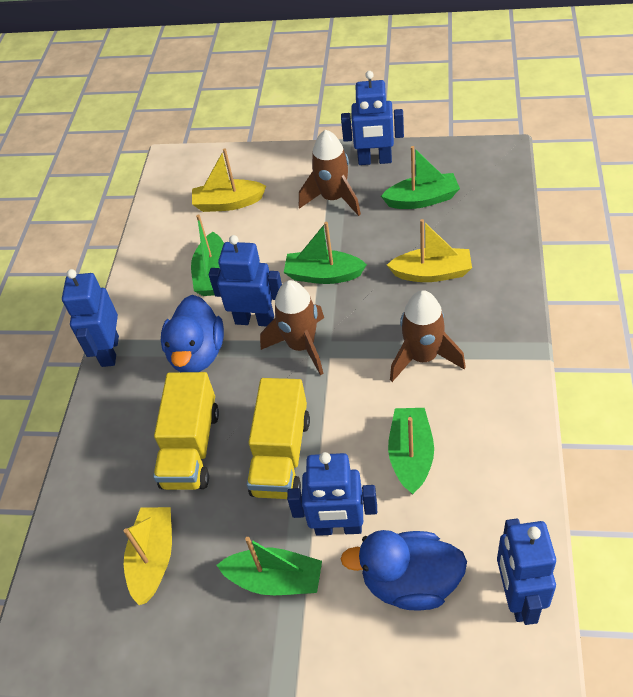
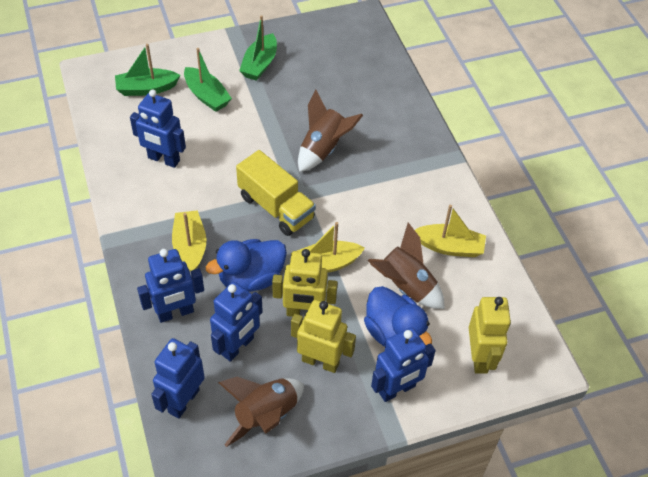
green boat: [191,214,224,296] [217,537,322,595] [284,222,367,284] [381,146,460,209] [388,408,434,495] = 5 -> [115,44,181,96] [184,48,232,112] [239,15,277,81] = 3
yellow robot: none = 0 -> [272,249,338,317] [291,300,356,373] [469,297,511,374] = 3
yellow truck: [153,372,219,490] [247,378,310,499] = 2 -> [236,150,316,236] = 1

